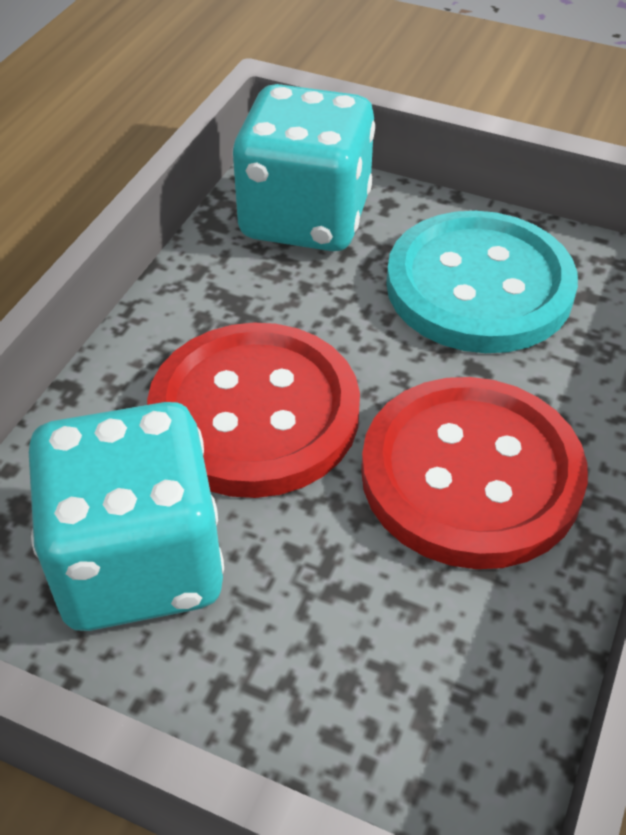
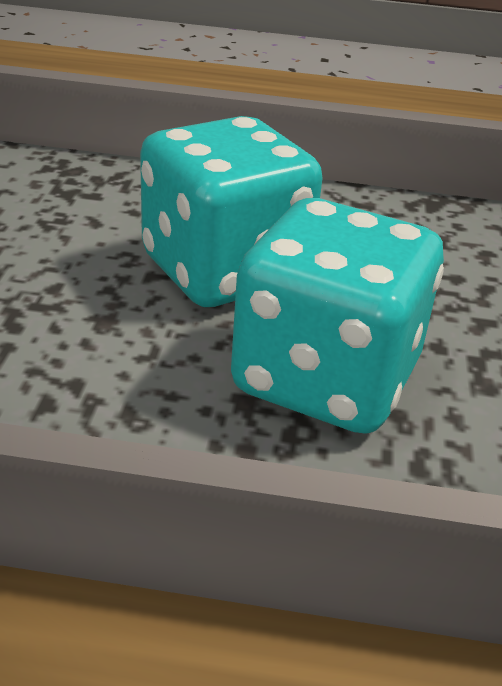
red button: [147,323,360,498] [361,377,588,569] = 2 -> none = 0
turquoise button: [386,211,578,353] = 1 -> none = 0

